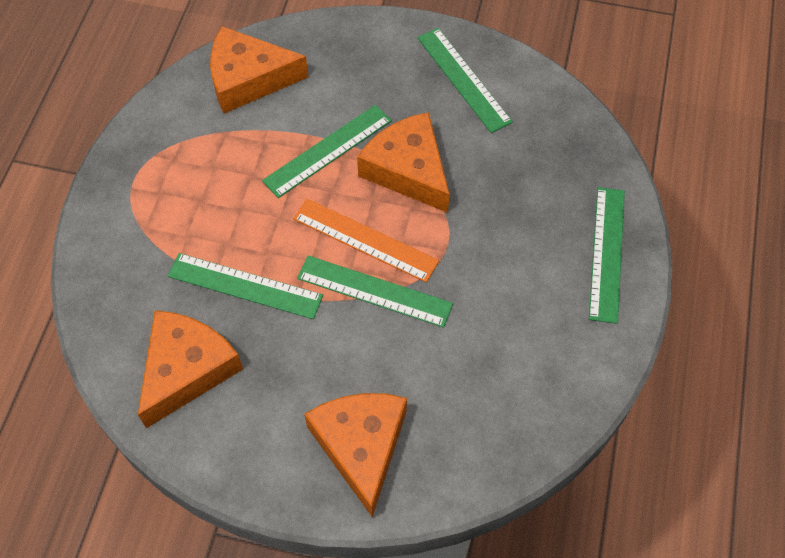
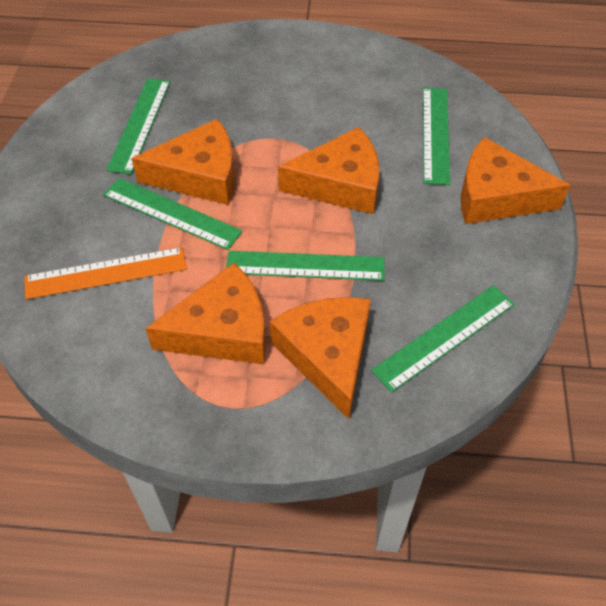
orange cheese: [138,310,243,428] [210,26,308,114] [304,393,407,518] [357,112,450,213] = 4 -> [132,119,235,205] [146,263,266,364] [270,297,371,419] [278,127,379,214] [461,137,571,224] = 5

